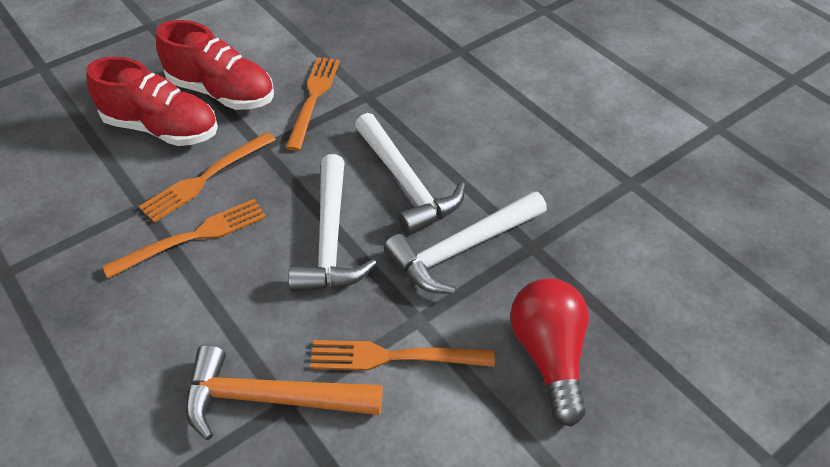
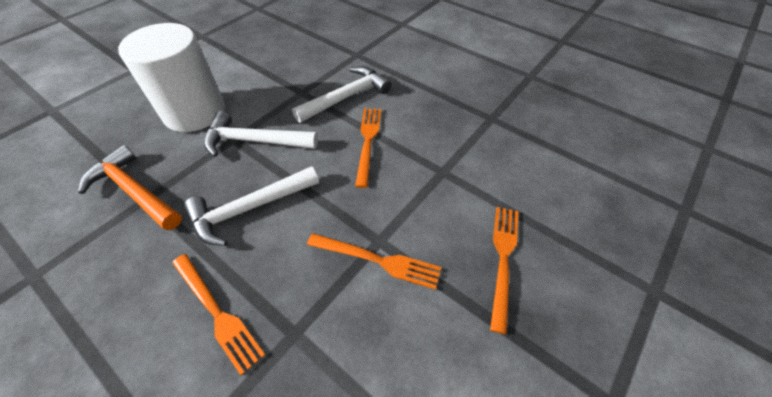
red light bulb: [510,278,589,427] = 1 -> none = 0
red shoe: [86,57,218,146] [156,20,274,110] = 2 -> none = 0
white cylinder: none = 0 -> [118,23,225,132] = 1

